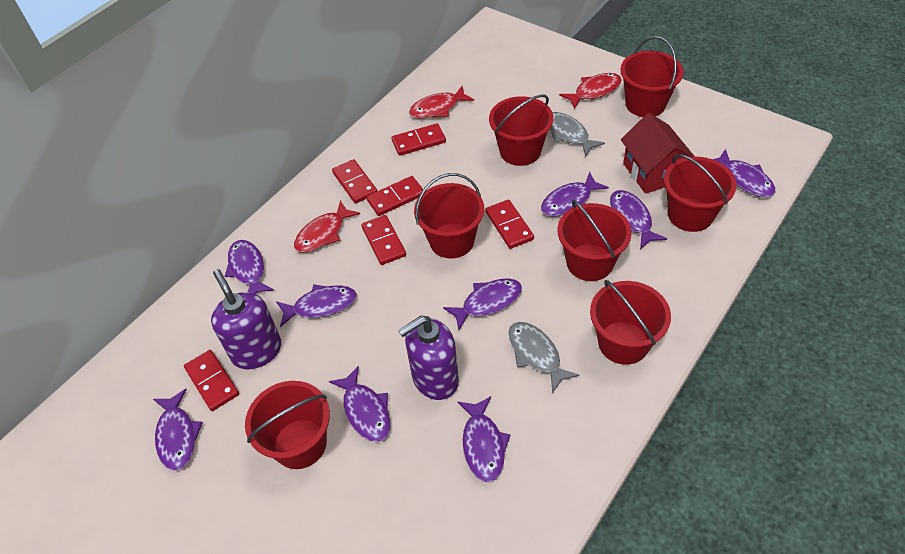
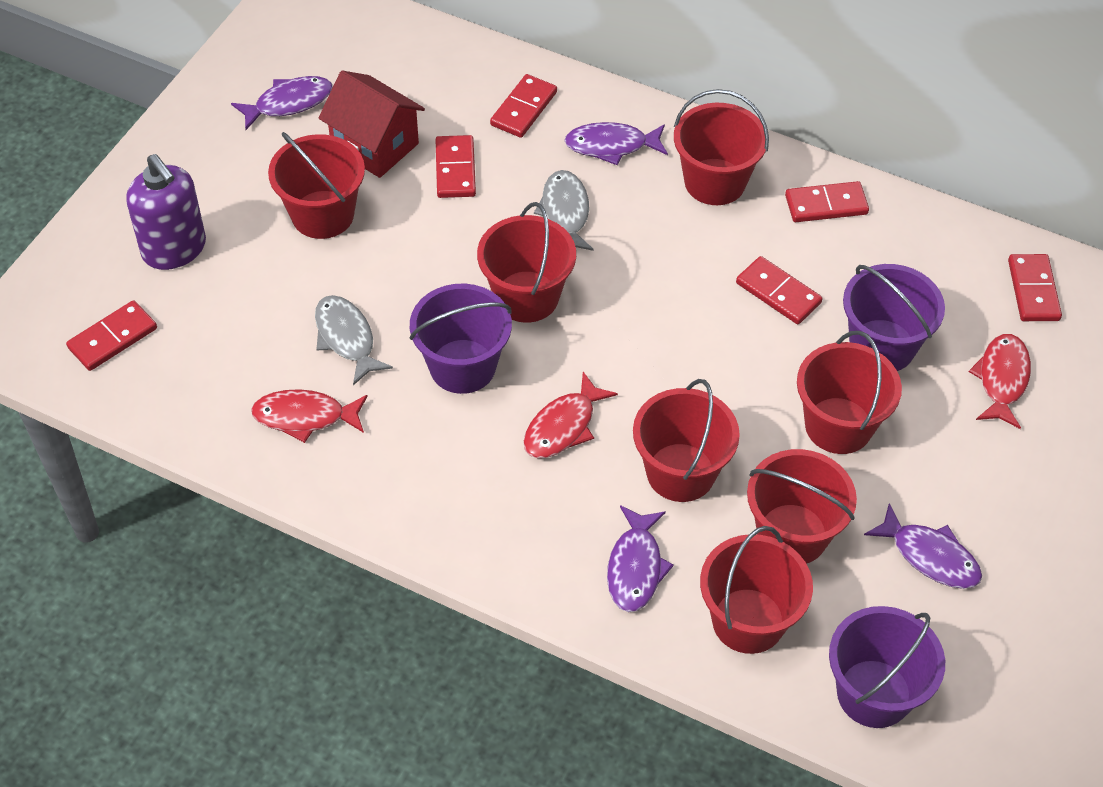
purple bucket: none = 0 -> [410,284,512,394] [829,606,945,728] [843,264,945,371] = 3
purple fish: [153,389,203,471] [225,240,274,294] [276,284,357,327] [329,366,391,442] [443,278,522,330] [457,396,511,482] [541,172,609,217] [610,190,667,249] [713,149,775,197] = 9 -> [231,76,333,130] [564,122,668,165] [607,505,674,612] [864,503,982,589] = 4
purple soap dispenser: [211,269,281,370] [398,316,459,400] = 2 -> [126,154,206,270] = 1

